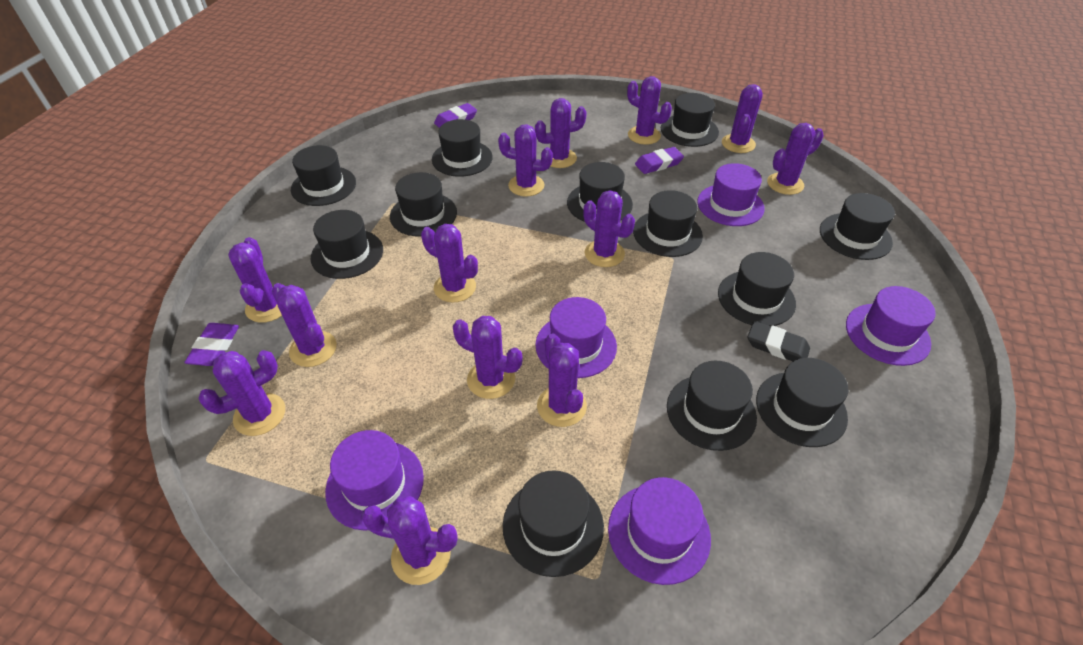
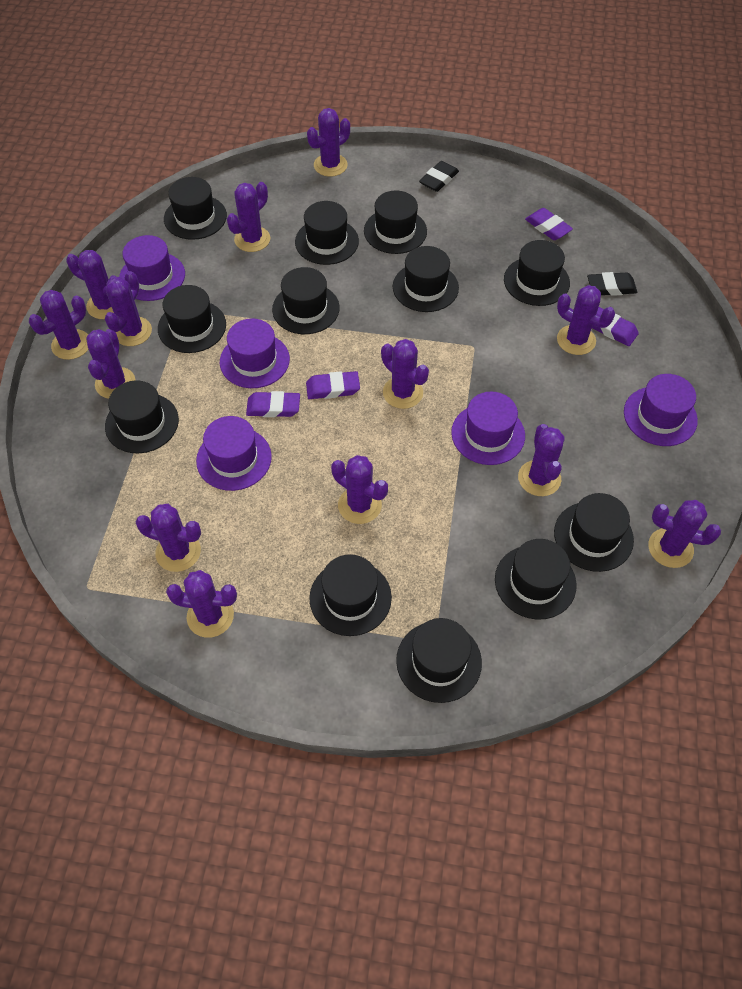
black eraser: [747,321,810,361] = 1 -> [419,161,459,192] [587,272,637,296] = 2
purple eraser: [184,323,239,366] [434,103,477,128] [635,147,684,174] = 3 -> [246,391,300,417] [306,371,360,399] [525,208,573,240] [592,307,639,346] = 4

